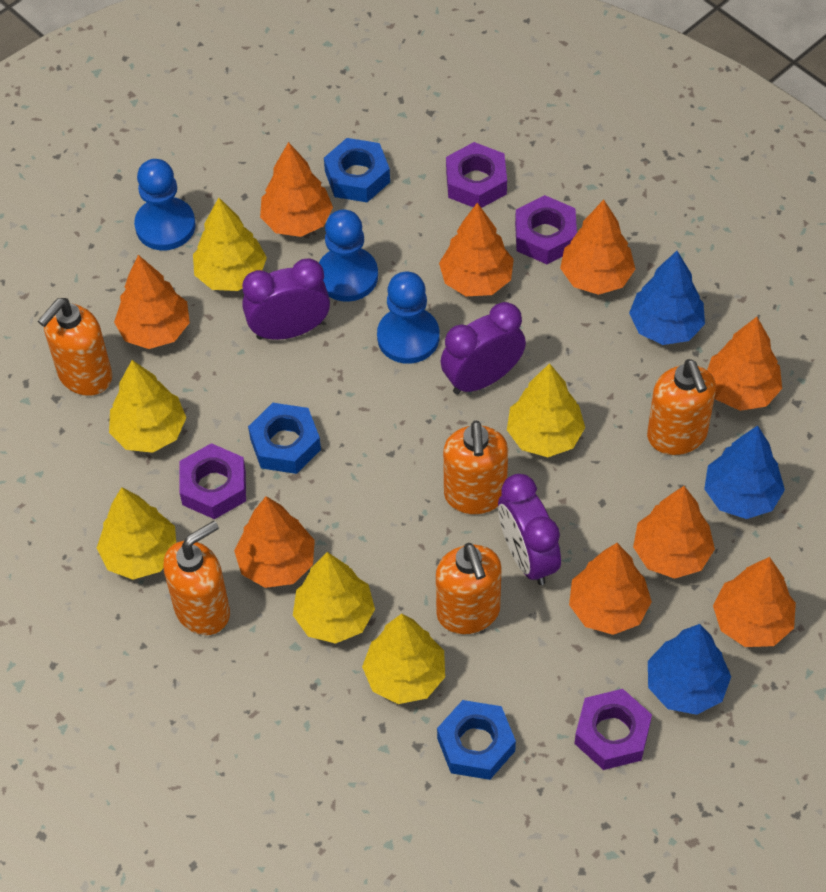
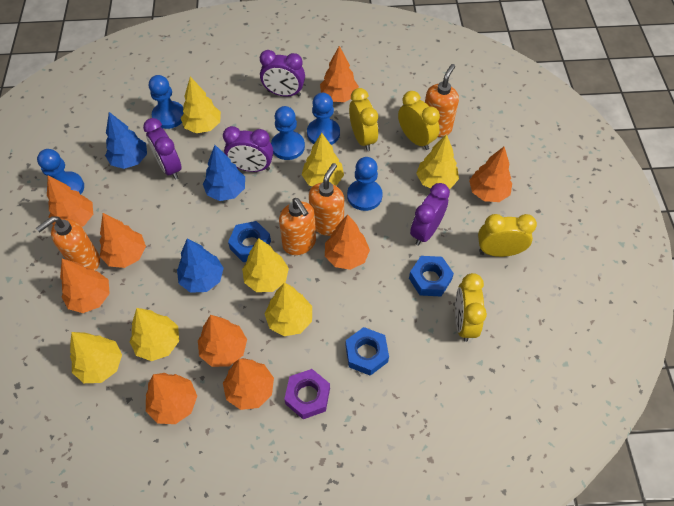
blue pawn: [134,159,196,250] [319,210,378,302] [377,272,439,364] = 3 -> [37,149,84,195] [149,75,184,129] [271,106,305,160] [307,93,340,145] [347,157,383,211] = 5
orange soap dispenser: [38,298,112,396] [163,521,230,635] [436,543,502,634] [443,421,508,514] [647,359,716,455] = 5 -> [36,216,100,271] [279,198,316,255] [309,163,344,236] [425,64,459,137] = 4
purple clock: [242,258,330,340] [441,302,526,394] [498,474,561,585] = 3 -> [143,118,182,180] [223,126,273,172] [260,50,305,97] [410,183,450,245] = 4
purple nut: [180,443,246,519] [446,142,507,208] [515,195,577,264] [574,689,652,770] = 4 -> [284,369,330,419] = 1
yellow clock: none = 0 -> [349,88,378,151] [398,91,440,150] [455,273,487,342] [478,214,537,257] = 4
yellow tree: [97,487,176,580] [109,360,186,453] [193,197,267,291] [293,552,375,644] [362,614,445,704] [507,363,585,457] = 6 -> [70,332,122,383] [130,308,179,361] [181,77,221,133] [242,238,289,292] [265,283,312,336] [302,133,344,186] [416,134,459,189] = 7

